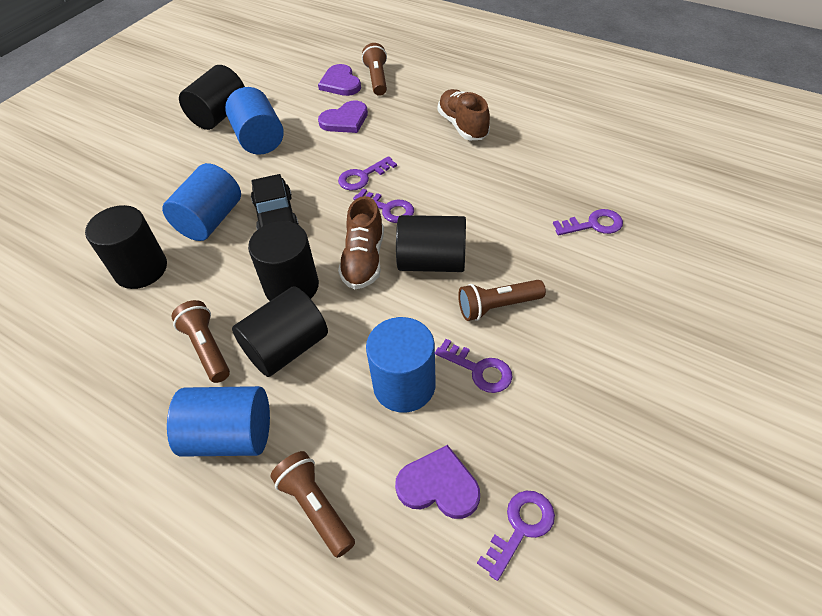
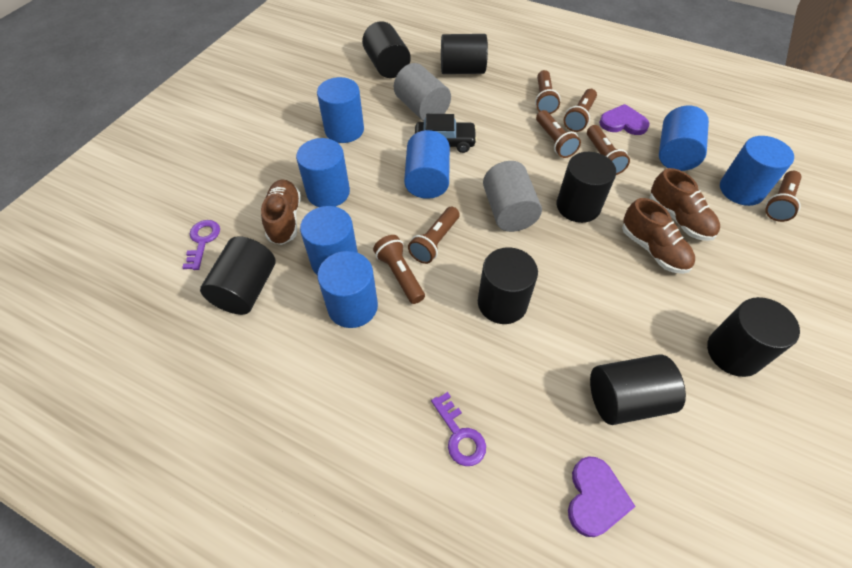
black cylinder: [85,205,167,289] [179,65,245,130] [232,286,328,377] [248,221,319,301] [396,215,466,272] = 5 -> [200,236,276,315] [362,21,411,78] [441,34,488,74] [478,247,538,324] [557,152,616,223] [590,354,686,425] [707,297,800,377] = 7
blue cylinder: [162,163,241,241] [167,386,270,457] [225,87,284,155] [366,317,436,413] = 4 -> [296,138,350,207] [300,206,358,274] [317,77,364,143] [317,251,378,328] [404,130,450,199] [659,106,709,171] [720,136,794,206] = 7
brown flashlight: [172,300,230,383] [270,451,355,558] [362,43,387,96] [458,280,546,321] = 4 -> [373,235,425,304] [408,207,460,264] [535,70,560,114] [536,110,581,158] [564,89,597,132] [587,125,630,175] [765,171,802,222] = 7
brown shoe: [338,196,384,289] [438,89,490,140] = 2 -> [261,179,301,245] [622,198,695,274] [650,168,720,241] = 3
grey cylinder: none = 0 -> [394,63,451,121] [483,161,542,232] = 2
purple heart: [318,64,361,96] [318,101,368,133] [395,445,480,519] = 3 -> [568,456,636,537] [599,104,650,135] = 2
purple key: [338,156,397,191] [353,189,414,223] [435,339,513,393] [477,491,555,581] [553,209,623,235] = 5 -> [182,220,220,270] [431,392,486,466] = 2

